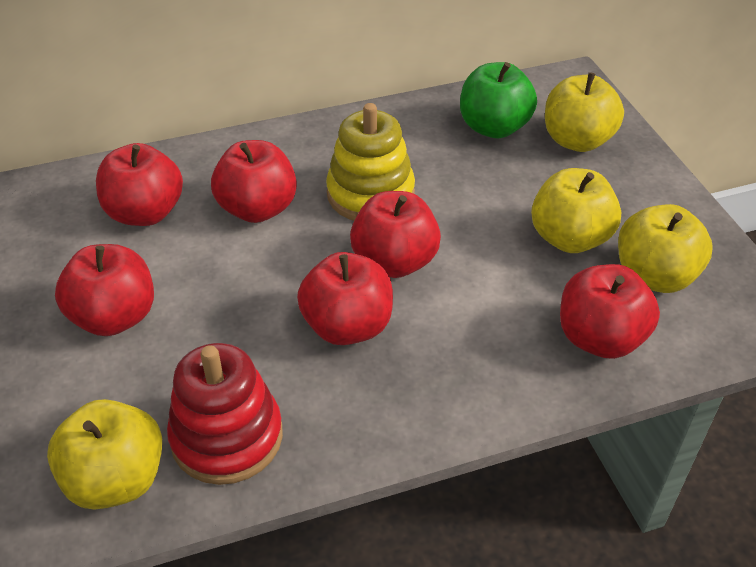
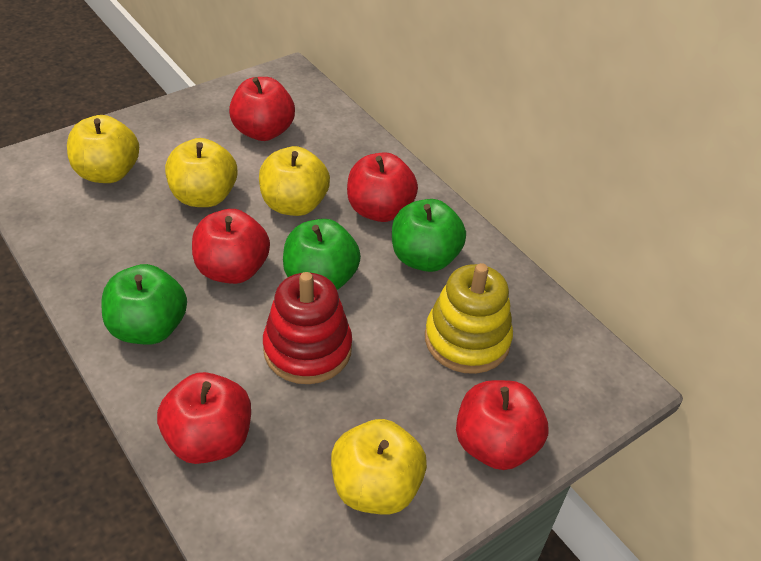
green apple: [460,62,537,138] = 1 -> [102,264,187,345] [283,219,361,290] [392,199,466,272] = 3
red apple: [55,244,154,336] [96,143,183,226] [211,140,297,223] [297,252,393,345] [350,191,441,278] [560,264,660,359] = 6 -> [157,372,251,464] [192,209,270,284] [229,77,295,141] [347,152,418,222] [456,380,549,470] = 5

